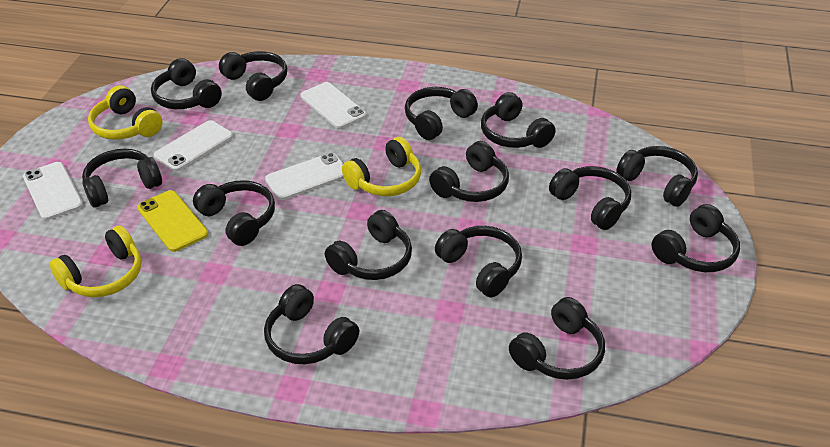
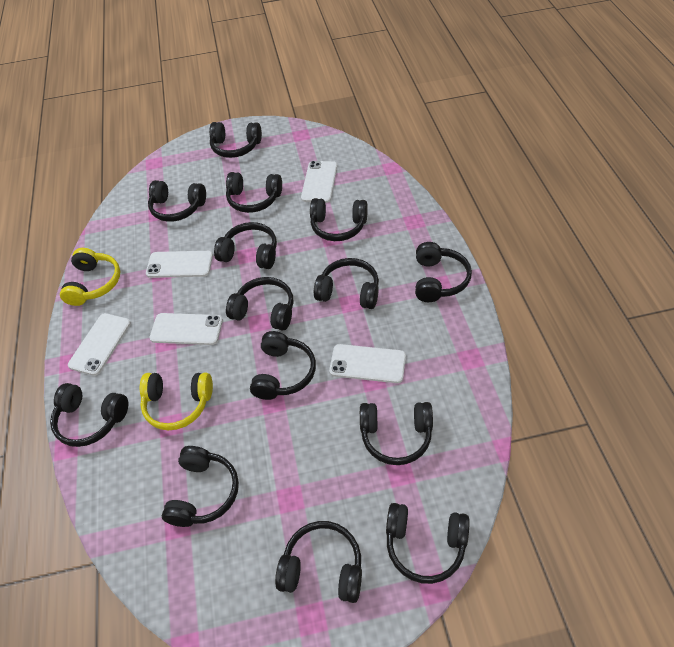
white phone: [23,162,83,220] [154,120,233,171] [265,153,344,200] [300,82,367,129] = 4 -> [68,313,131,376] [146,251,213,278] [150,313,223,345] [301,161,337,203] [329,344,406,383] = 5
yellow headphones: [49,225,142,297] [88,85,163,140] [342,137,421,196] = 3 -> [60,248,120,306] [140,373,213,431] = 2
yellow phone: [137,190,209,252] = 1 -> none = 0

